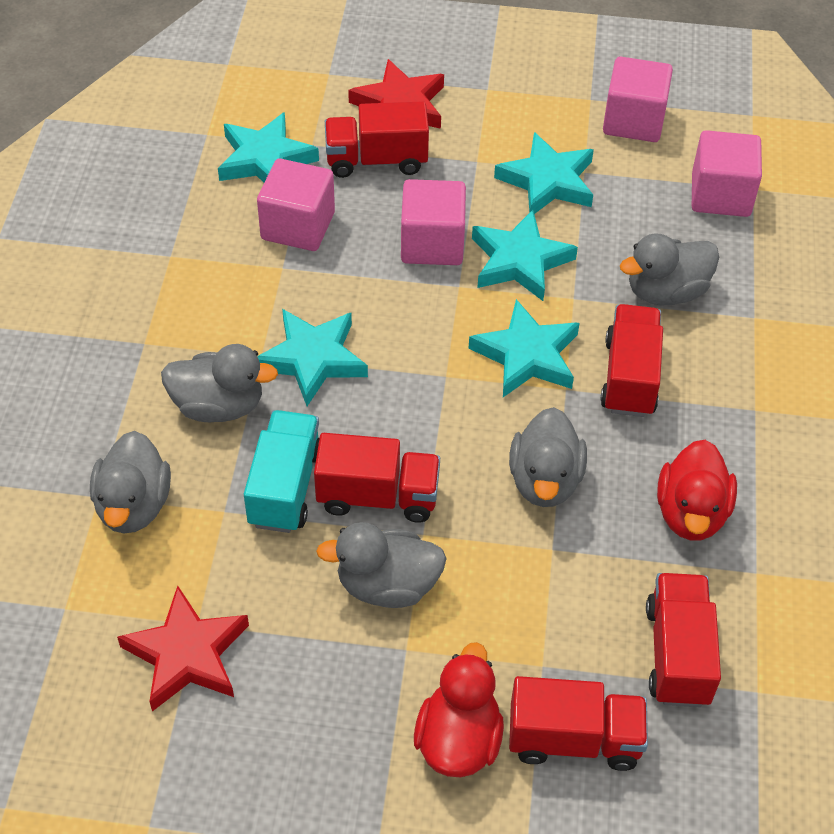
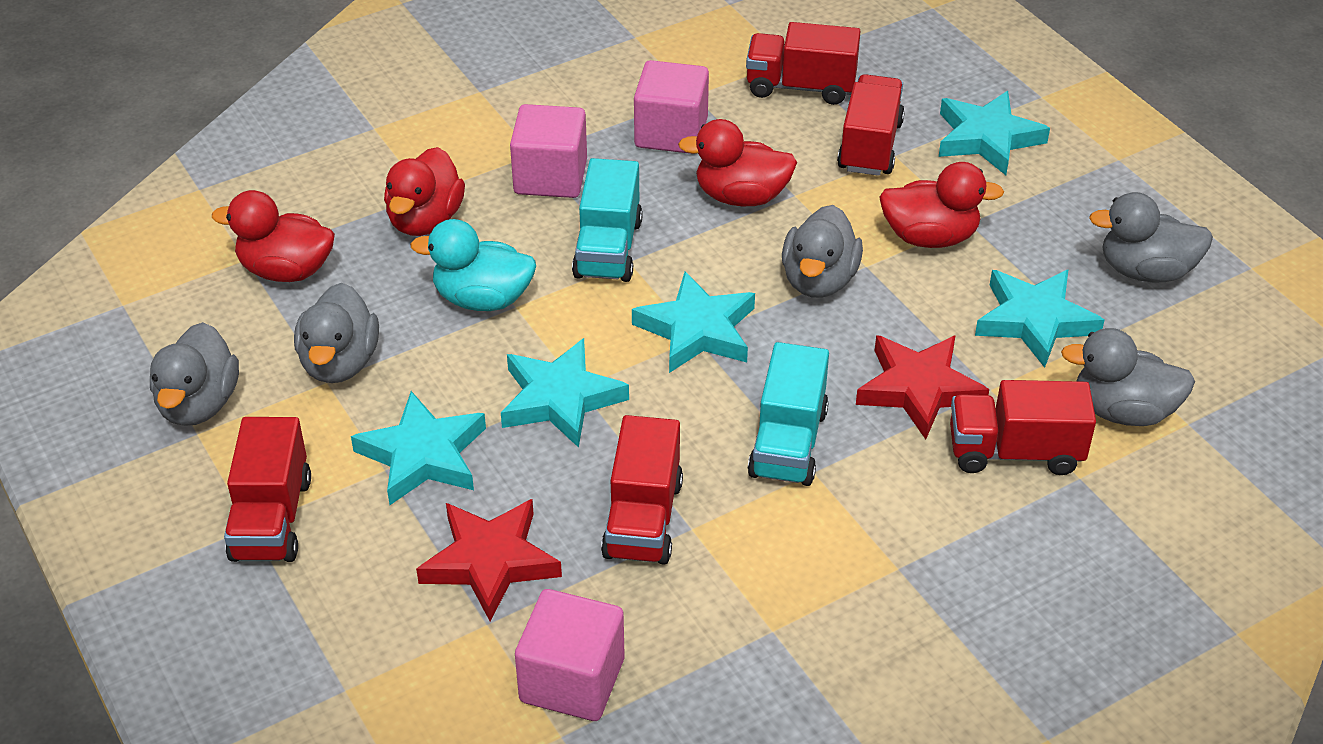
pink cube: [257,159,335,251] [401,179,466,265] [603,57,673,142] [692,130,762,217] = 4 -> [510,104,587,198] [515,589,625,721] [634,60,709,154] = 3
red duck: [414,642,504,777] [657,440,737,540] = 2 -> [212,190,335,282] [384,147,465,236] [678,119,797,206] [879,162,1004,248] = 4
turquoise duck: none = 0 -> [410,219,536,311] = 1
turquoise truck: [244,410,319,533] = 1 -> [572,158,643,282] [748,342,829,486] = 2

